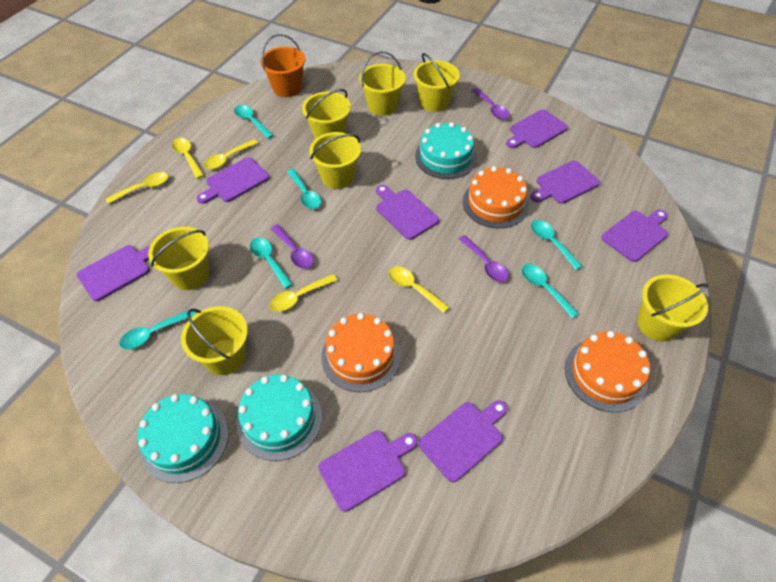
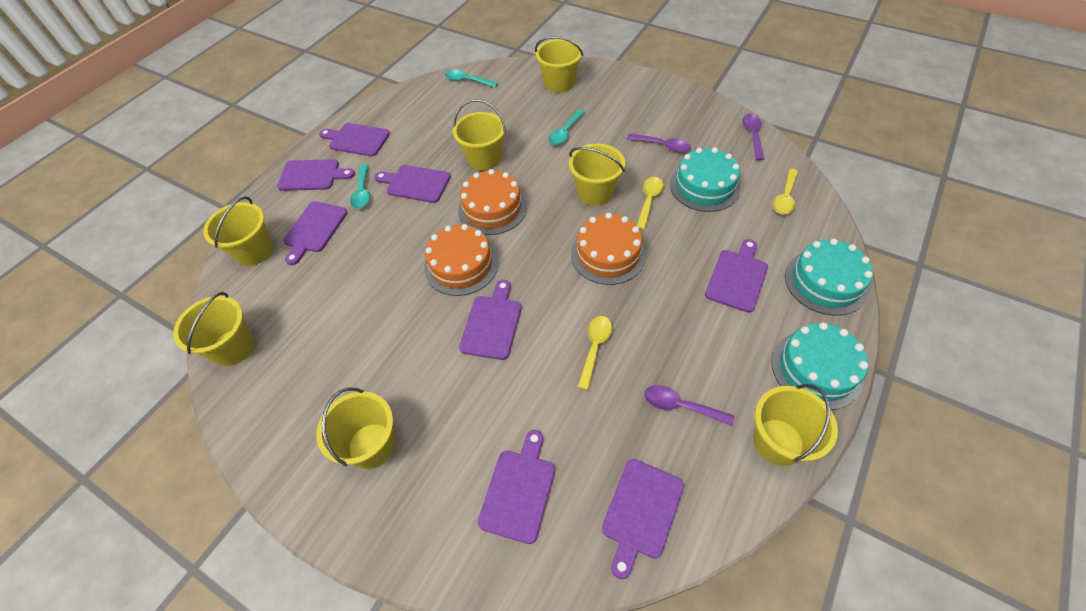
orange bucket: [260,34,305,97] = 1 -> none = 0
turquoise spoon: [119,311,195,349] [234,105,274,139] [250,238,293,289] [287,169,321,209] [522,264,579,318] [531,220,582,270] = 6 -> [350,164,370,209] [445,69,498,88] [548,109,585,145] = 3
yellow spoon: [106,172,169,204] [172,138,204,179] [204,139,258,169] [269,274,337,312] [389,266,449,313] = 5 -> [578,316,612,390] [637,177,663,230] [773,169,798,215] = 3

